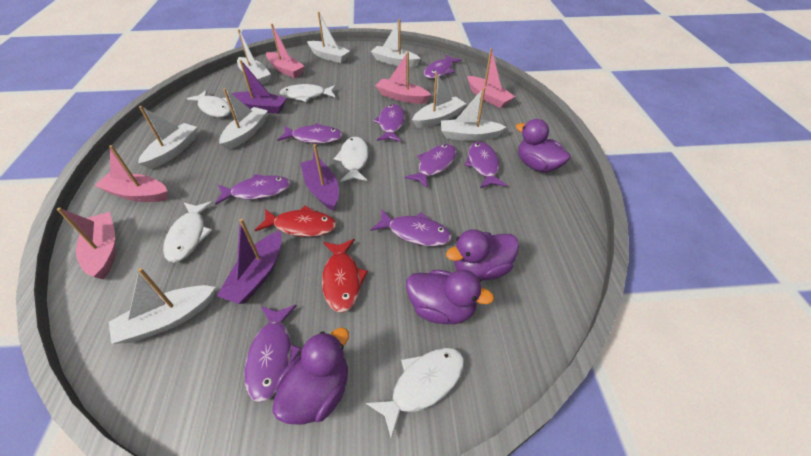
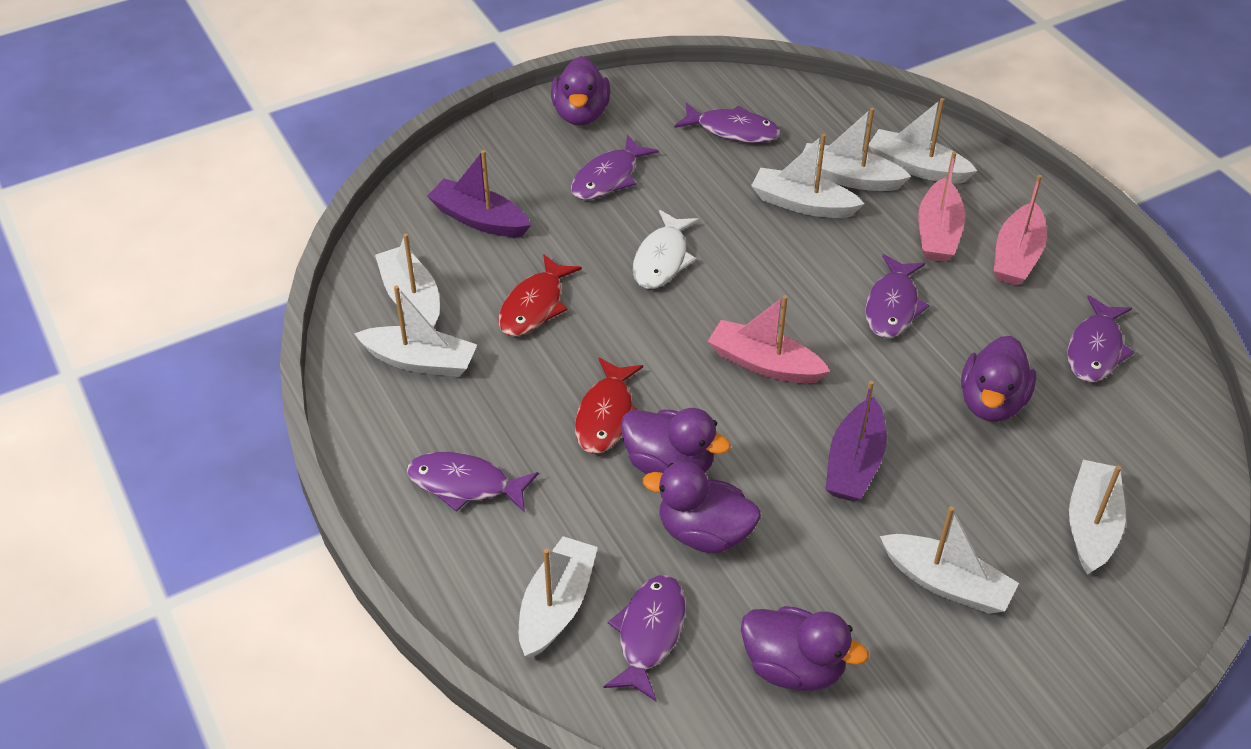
pink boat: [57,208,116,279] [94,145,168,202] [266,24,305,78] [375,52,431,104] [467,48,515,108] = 5 -> [708,295,830,384] [918,151,965,262] [994,175,1047,286] = 3
purple boat: [217,219,282,304] [231,60,287,114] [301,144,339,211] = 3 -> [427,150,531,237] [825,381,887,502] = 2
purple duck: [272,327,349,425] [406,270,494,324] [446,229,519,280] [516,119,571,173] = 4 -> [551,56,610,126] [621,408,731,474] [643,462,761,553] [741,606,869,691] [961,336,1036,422] = 5
purple fish: [215,174,291,205] [244,305,302,402] [277,123,343,143] [370,210,452,246] [373,104,405,142] [405,144,457,188] [424,55,462,79] [464,141,507,188] = 8 -> [407,452,539,513] [571,135,659,200] [603,575,686,702] [674,103,780,143] [865,254,929,338] [1067,295,1135,382] = 6
white fish: [163,201,213,263] [187,90,231,117] [279,84,336,102] [333,137,369,182] [366,348,464,439] = 5 -> [633,210,699,289] = 1

